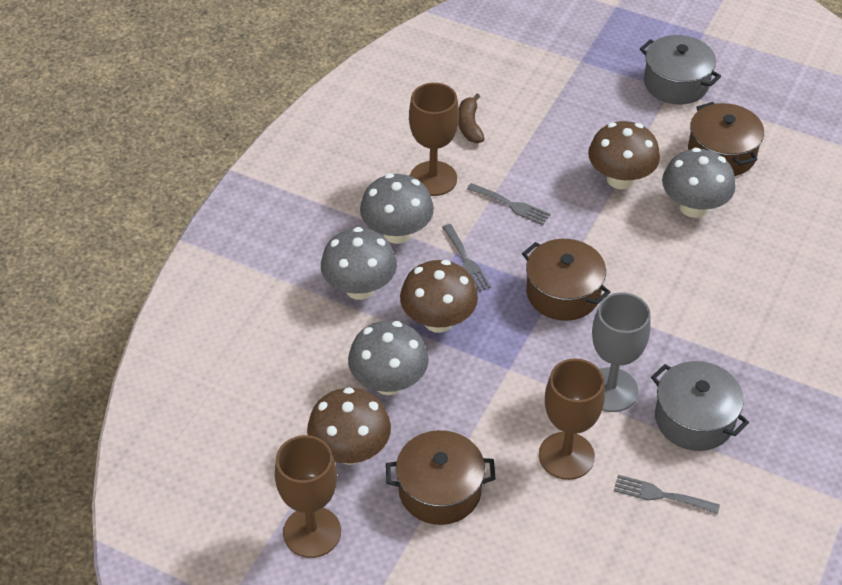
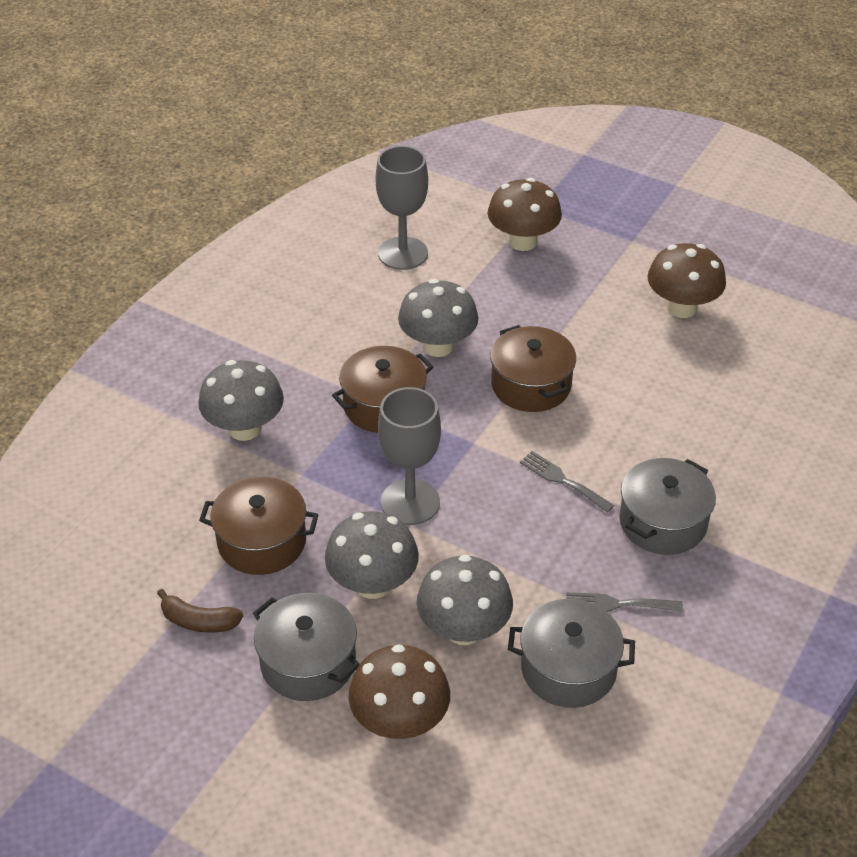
brown goblet: [275,435,341,558] [409,83,459,196] [539,358,605,480] = 3 -> none = 0
grey fork: [442,224,491,291] [467,183,551,225] [614,475,720,514] = 3 -> [520,451,614,513] [566,592,683,612] = 2
grey goblet: [592,292,651,412] = 1 -> [376,146,428,270] [378,387,441,525] = 2
grey pot: [640,35,721,104] [651,361,749,451] = 2 -> [253,593,360,701] [508,599,635,708] [619,458,716,555] = 3

